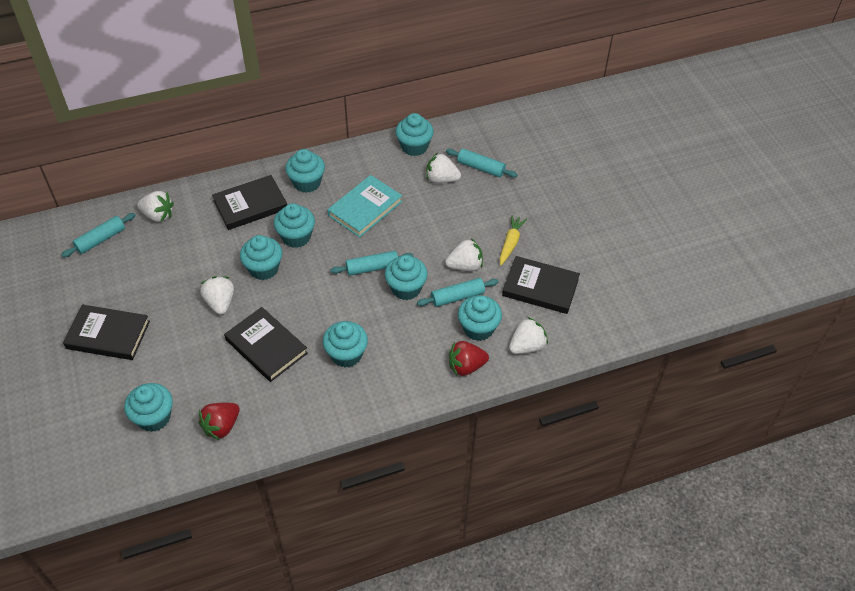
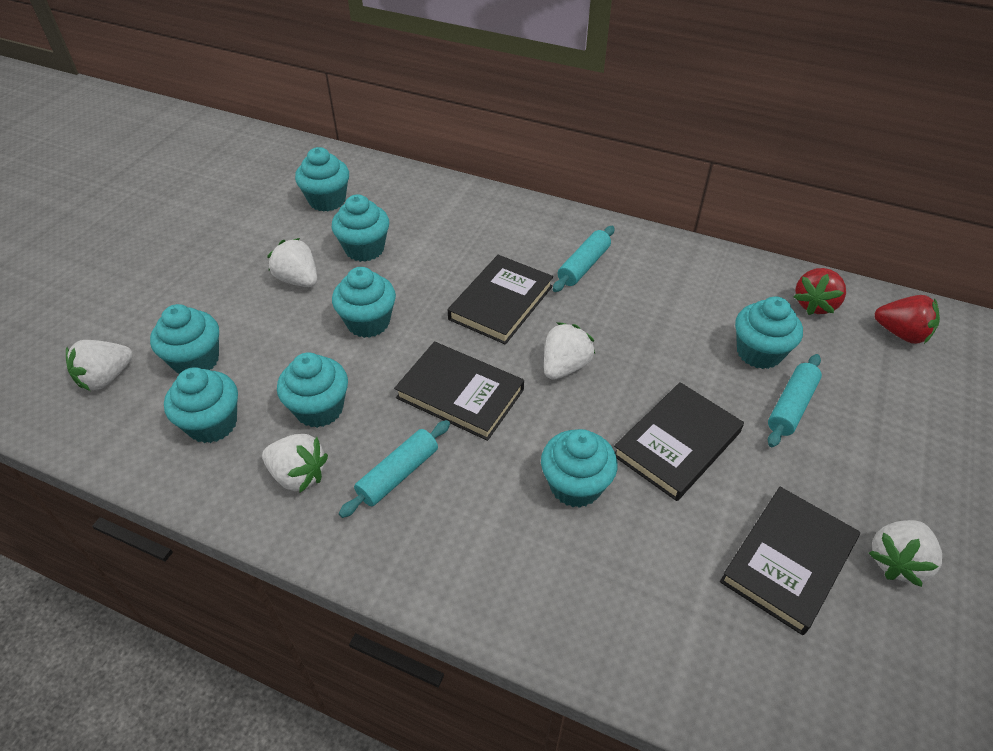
turquoise book: [328,175,402,237] = 1 -> none = 0
turquoise rolling pin: [61,213,136,258] [331,251,414,276] [417,278,498,307] [446,149,518,177] = 4 -> [339,420,450,518] [553,226,614,292] [768,354,822,447] = 3
yellow carrot: [500,215,527,265] = 1 -> none = 0

